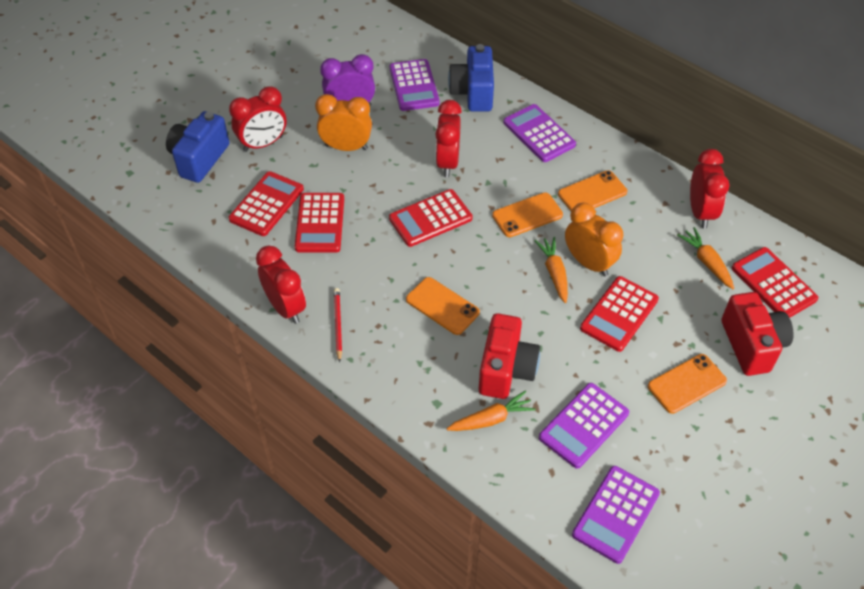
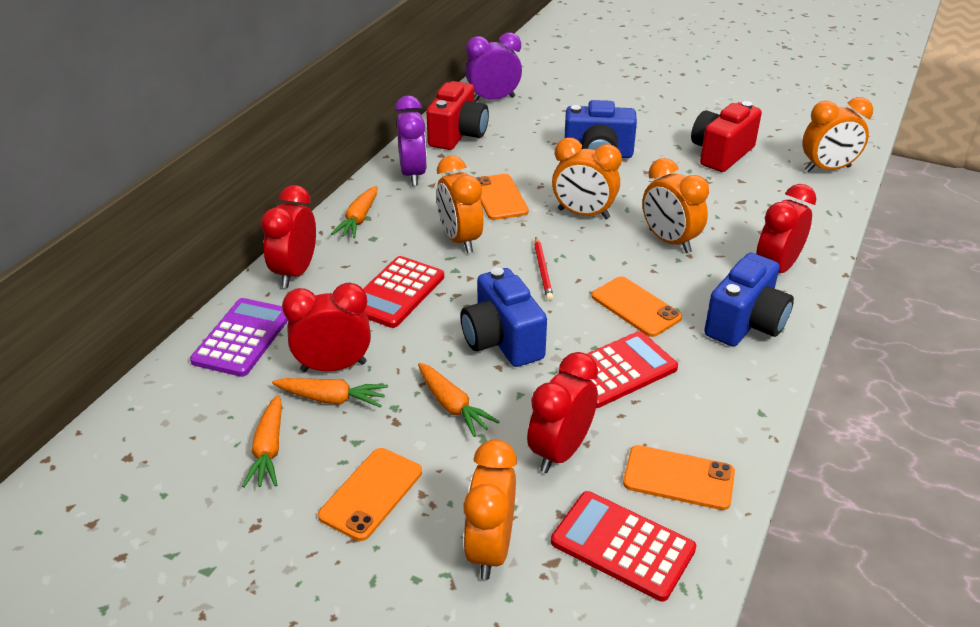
blue camera: [166,111,229,183] [448,44,494,112] = 2 -> [460,267,547,367] [564,100,637,158] [704,253,794,347] = 3
orange carrot: [447,390,536,431] [534,237,568,303] [677,227,734,289] = 3 -> [242,395,282,488] [272,378,388,408] [331,186,377,238] [418,363,499,437] = 4
orange clock: [315,94,372,151] [565,203,623,276] = 2 -> [436,156,483,253] [463,439,517,580] [552,138,622,219] [642,158,709,253] [803,97,873,172] = 5
purple calculator: [390,59,440,111] [503,104,576,162] [539,383,629,469] [572,466,660,564] = 4 -> [190,298,288,377] = 1
purple clock: [320,54,375,106] = 1 -> [395,95,427,186] [465,33,522,102] = 2
red calculator: [229,171,304,236] [295,193,344,253] [389,189,473,247] [580,276,659,352] [732,247,818,318] = 5 -> [363,256,444,328] [551,491,696,602] [559,331,678,408] = 3

